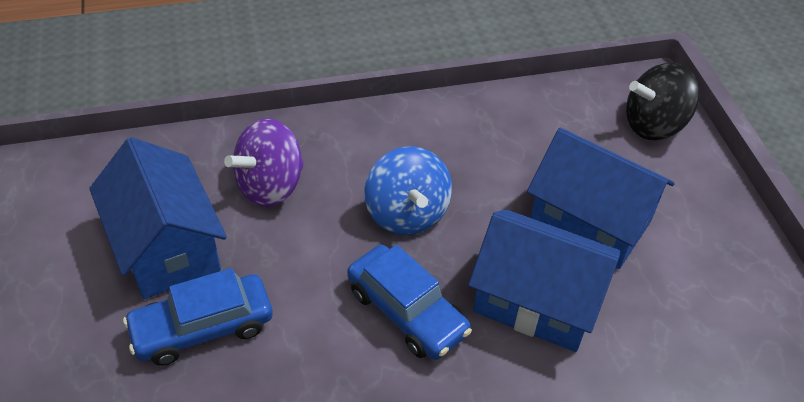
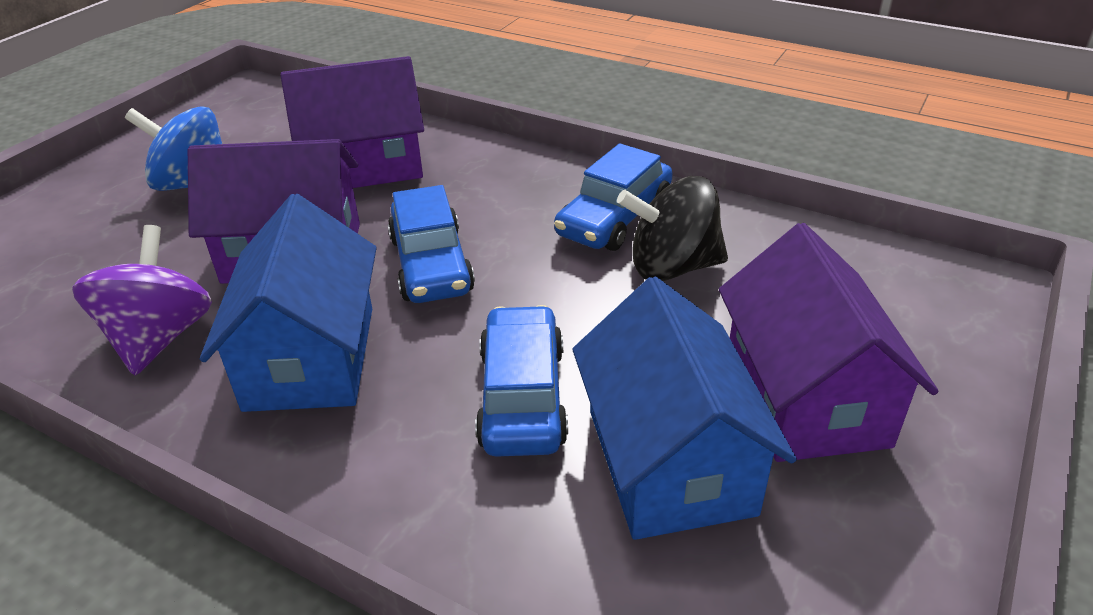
blue car: [123,268,273,366] [347,245,472,360] = 2 -> [387,185,475,303] [475,305,568,457] [554,143,673,251] = 3
blue house: [89,137,227,299] [468,209,621,352] [527,128,675,269] = 3 -> [200,194,377,412] [572,277,797,540] = 2
purple house: none = 0 -> [188,139,360,284] [281,56,424,188] [719,223,939,462] = 3

